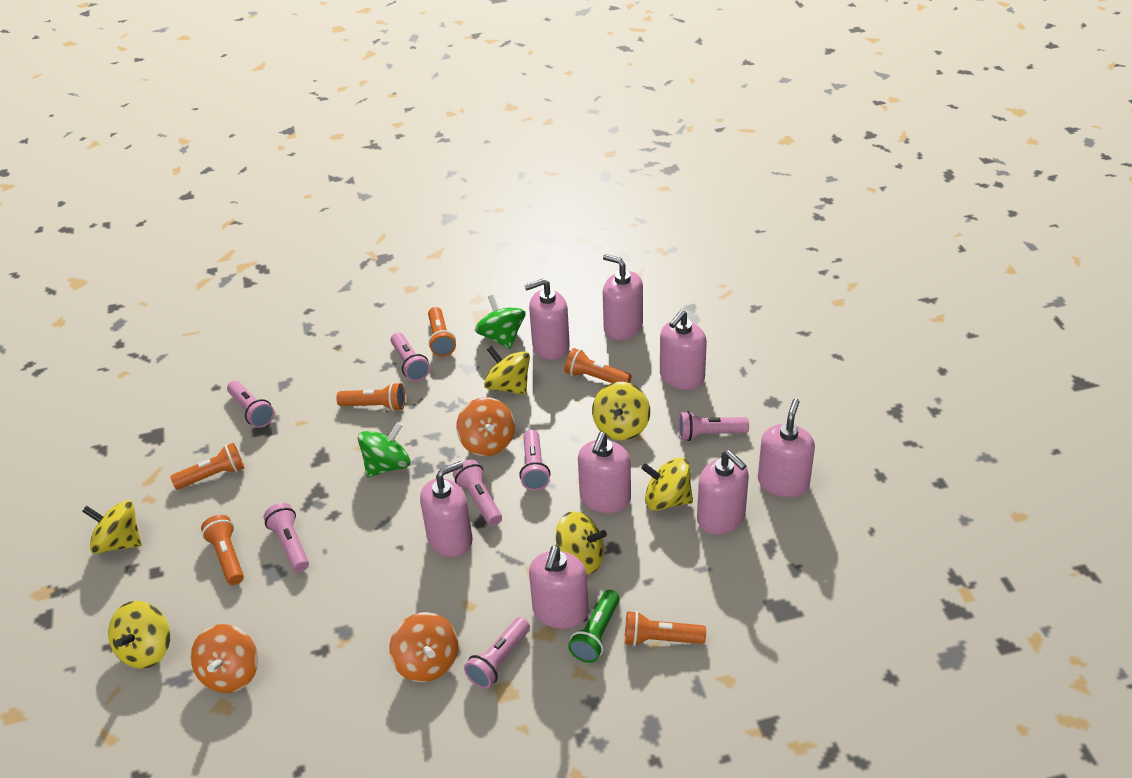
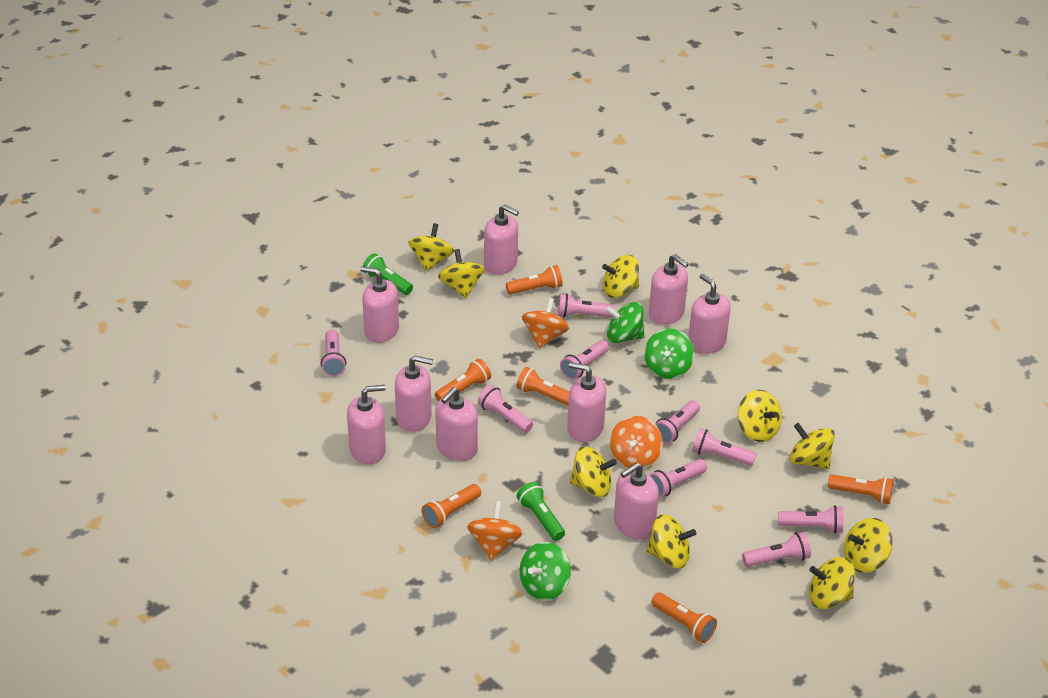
green flashlight: [568,590,620,663] = 1 -> [363,253,413,295] [517,482,565,541] = 2
green spinning top: [358,422,410,477] [475,295,525,349] = 2 -> [520,542,571,600] [605,302,645,343] [644,329,694,379] = 3
pink flashlight: [227,381,274,428] [263,503,309,572] [391,333,430,381] [453,460,502,526] [464,617,530,689] [519,429,550,490] [678,411,749,441] = 7 -> [321,329,346,377] [478,385,533,433] [557,293,615,318] [560,340,609,380] [650,459,707,498] [655,400,700,444] [692,428,756,466] [742,532,811,567] [778,505,843,534] = 9
pink soap dispenser: [420,461,473,557] [524,279,570,360] [529,545,589,629] [578,432,631,513] [603,254,643,340] [660,310,707,390] [697,450,749,535] [758,399,815,497] = 8 -> [347,385,386,464] [360,266,399,343] [395,355,433,432] [435,387,478,461] [484,204,519,275] [567,362,606,442] [614,462,659,539] [649,254,689,325] [688,274,731,354] = 9
yellow spinning top: [82,500,141,554] [108,601,170,669] [484,346,530,395] [556,511,607,575] [592,382,650,440] [641,457,693,511] = 6 -> [408,223,454,271] [438,249,485,298] [570,447,617,497] [602,255,639,298] [646,514,696,569] [738,390,782,442] [789,423,835,469] [809,557,855,609] [844,518,893,573] = 9

